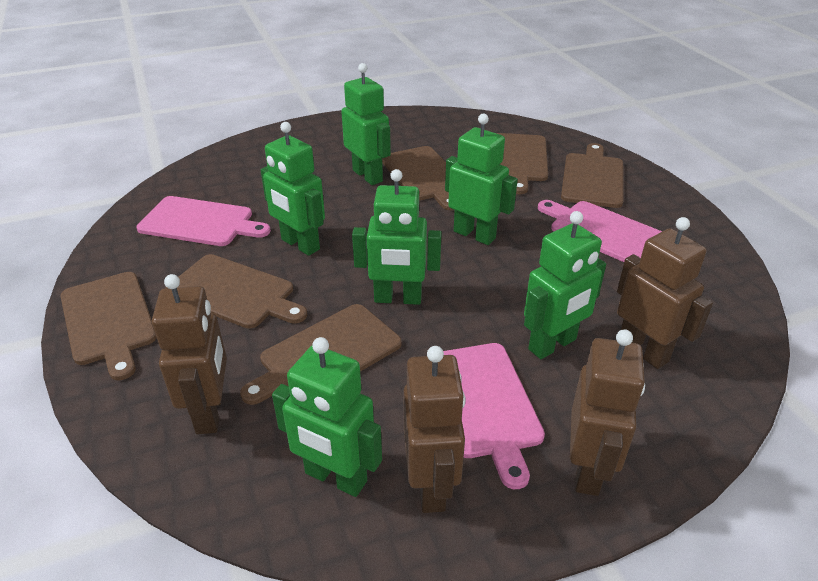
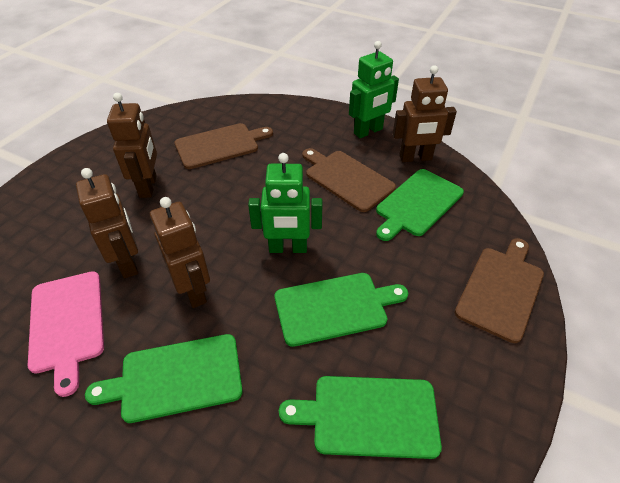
brown cutting board: [61,272,157,381] [165,254,307,329] [240,304,402,405] [382,146,454,210] [497,133,548,194] [561,143,623,208] = 6 -> [175,123,273,169] [302,148,396,212] [455,238,544,343] = 3
green cutting board: none = 0 -> [85,334,243,423] [274,273,408,347] [279,376,442,459] [376,169,464,241] = 4
green robot: [261,122,325,256] [272,337,382,497] [341,63,391,185] [352,169,442,305] [445,114,518,245] [524,211,606,359] = 6 -> [248,153,322,253] [349,41,399,138] = 2
pink cutting board: [136,196,271,246] [443,343,545,489] [538,200,662,262] = 3 -> [28,271,104,397] = 1

